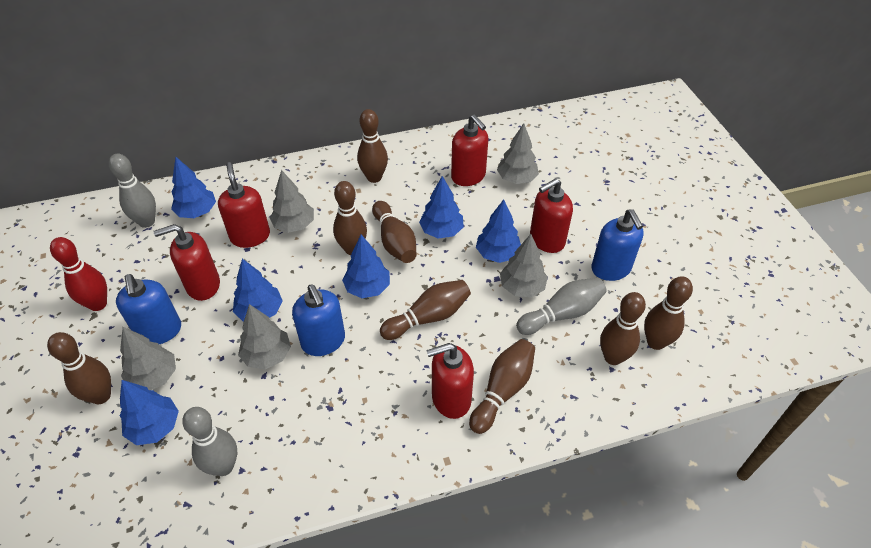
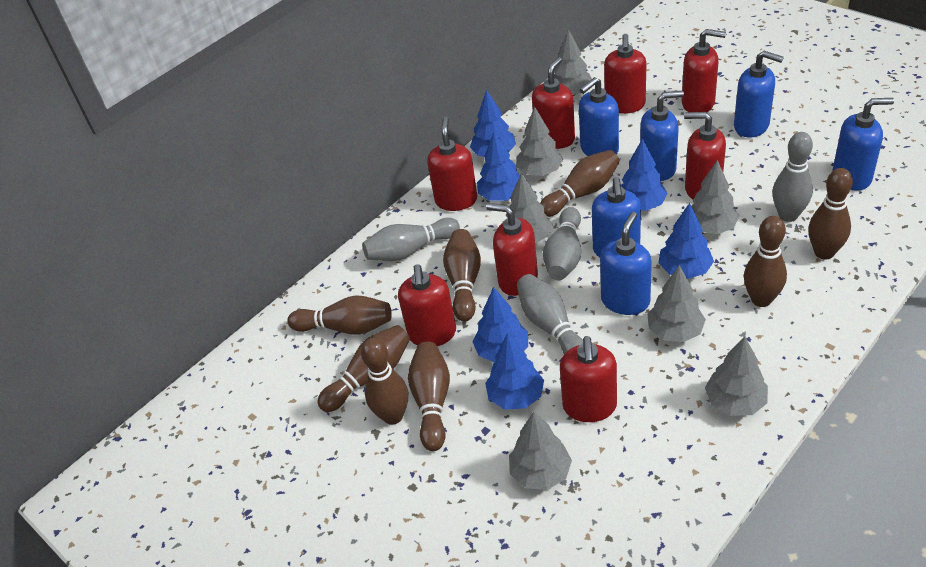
blue soap dispenser: [116,274,181,344] [292,285,345,356] [591,209,644,281] = 3 -> [579,77,619,156] [592,177,641,258] [600,212,652,315] [640,91,684,181] [734,51,784,138] [832,98,894,191] = 6
grey bowling pin: [109,154,156,228] [182,407,237,476] [516,278,607,335] = 3 -> [362,218,460,261] [517,274,583,354] [543,207,581,280] [772,132,813,222] = 4
grey tree: [120,327,176,390] [238,304,291,369] [270,170,314,233] [497,123,539,184] [500,234,548,297] = 5 -> [506,173,553,243] [509,411,572,490] [516,107,563,176] [554,29,592,96] [647,265,706,342] [691,160,739,234] [705,336,768,416] = 7
red bowling pin: [50,237,107,311] = 1 -> none = 0
red soap dispenser: [153,224,220,301] [218,162,270,248] [426,343,474,419] [451,114,488,186] [530,178,573,253] = 5 -> [398,264,456,346] [427,117,477,211] [486,203,538,296] [532,57,575,149] [560,336,617,422] [604,34,647,114] [682,29,726,112] [684,112,726,199] = 8

